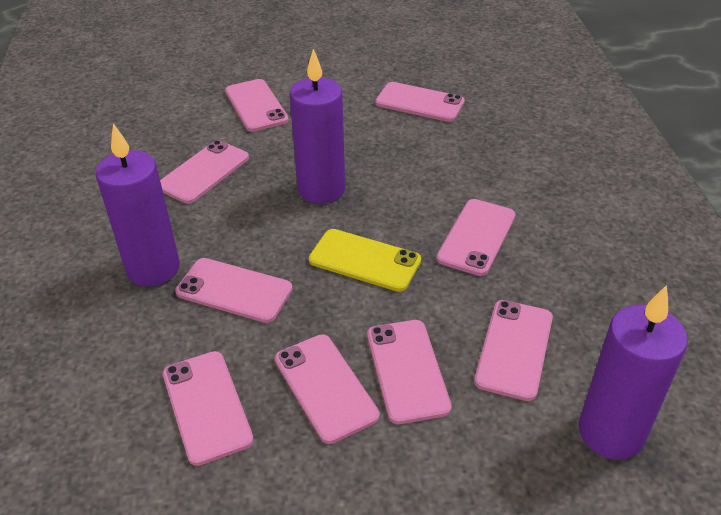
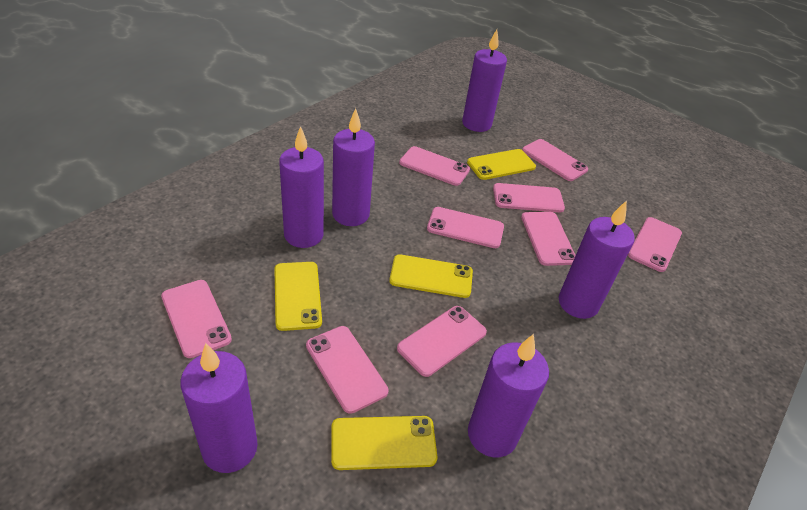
purple candle: [95,123,180,286] [289,49,345,204] [579,285,688,460] = 3 -> [180,343,258,473] [279,126,324,248] [332,108,375,226] [462,29,507,132] [468,334,549,458] [559,200,635,319] = 6
yellow phone: [309,229,421,292] = 1 -> [274,262,322,331] [331,416,437,470] [389,254,473,298] [467,149,536,180] = 4

